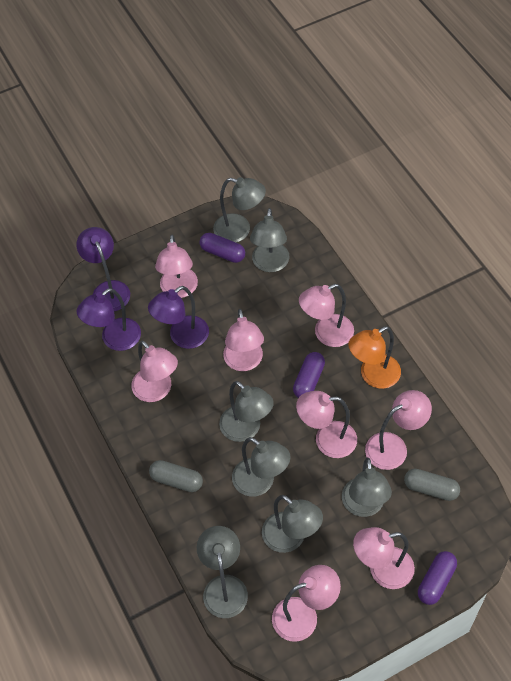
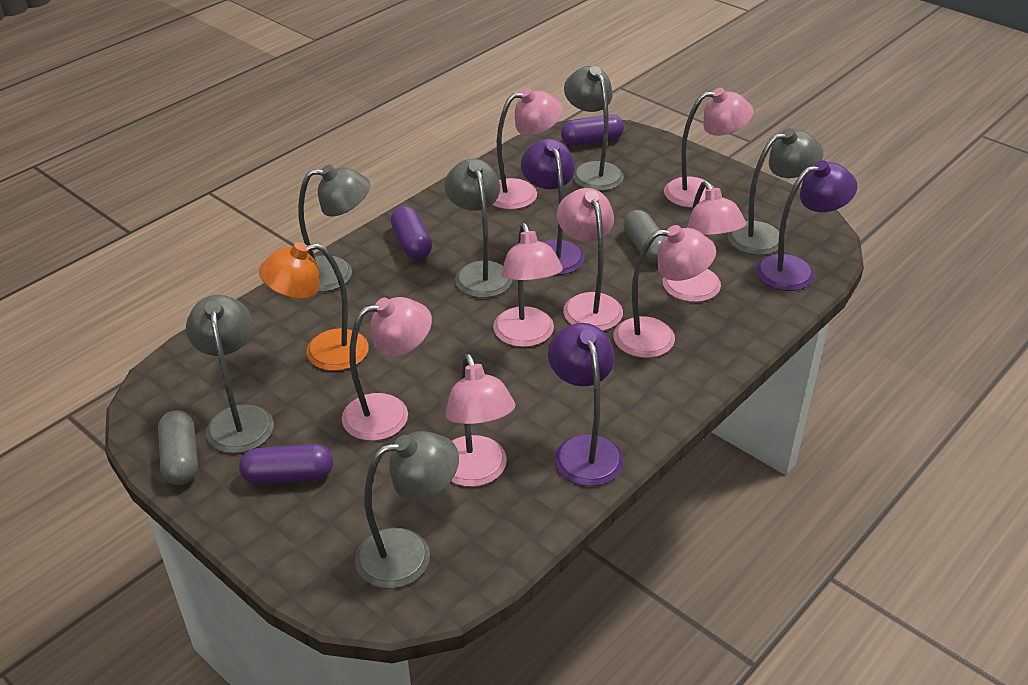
grey lamp: [197,526,248,618] [213,177,266,242] [219,381,274,442] [232,437,291,497] [250,208,290,272] [262,495,323,553] [342,458,392,517] = 7 -> [186,295,274,454] [298,165,370,292] [355,431,459,589] [445,159,512,298] [564,66,624,191] [728,128,823,255] = 6

